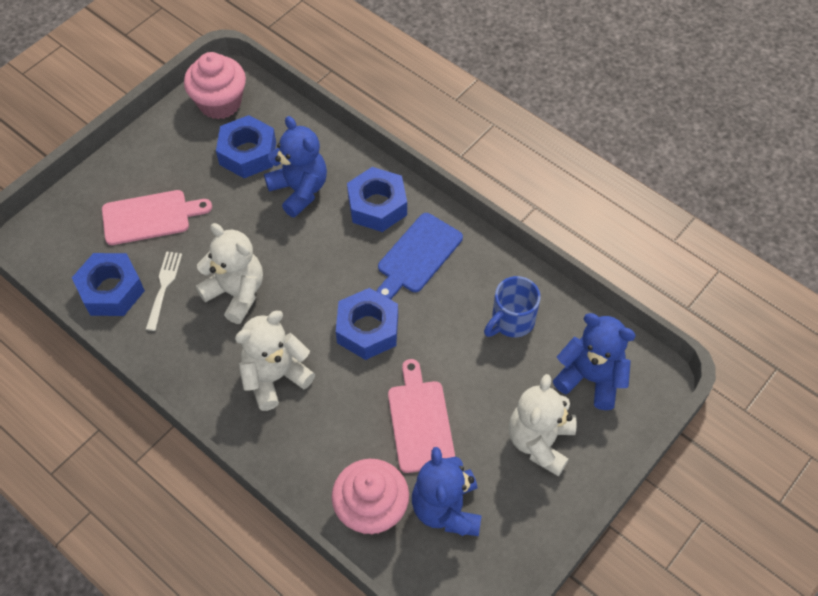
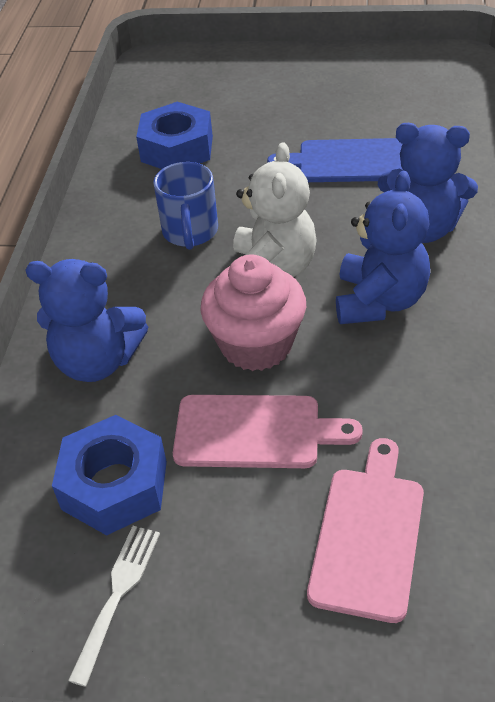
blue nut: [72,253,145,316] [216,115,276,178] [336,288,398,360] [347,167,407,232] = 4 -> [52,415,167,536] [136,102,213,169] = 2
pink cupcake: [184,52,246,119] [332,459,409,535] = 2 -> [200,254,306,371] = 1
white teddy bear: [196,223,263,324] [235,311,315,411] [509,374,577,476] = 3 -> [233,142,317,277] = 1

